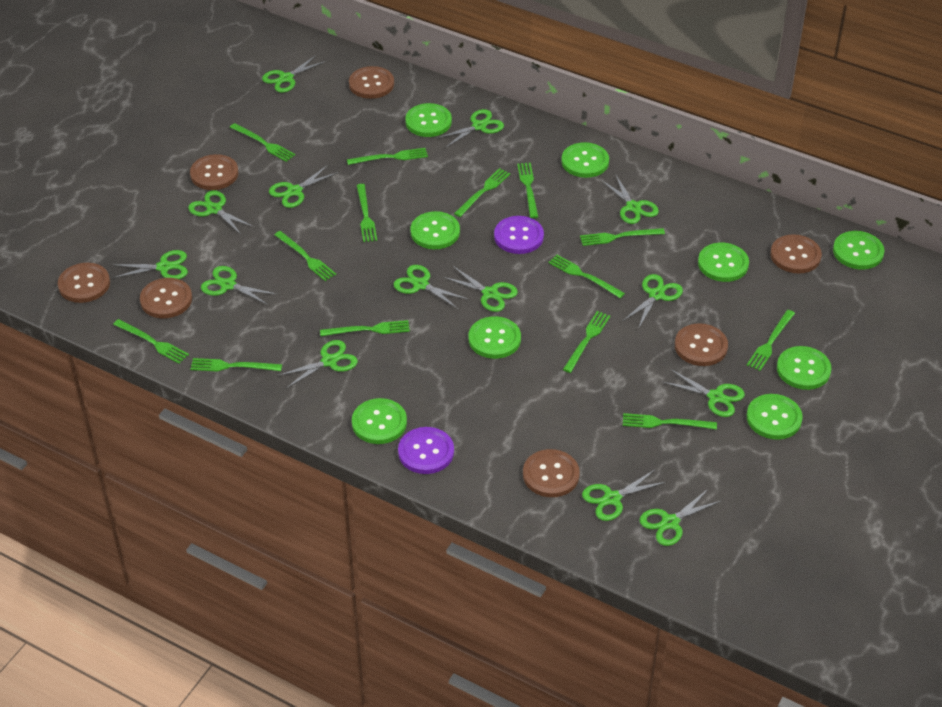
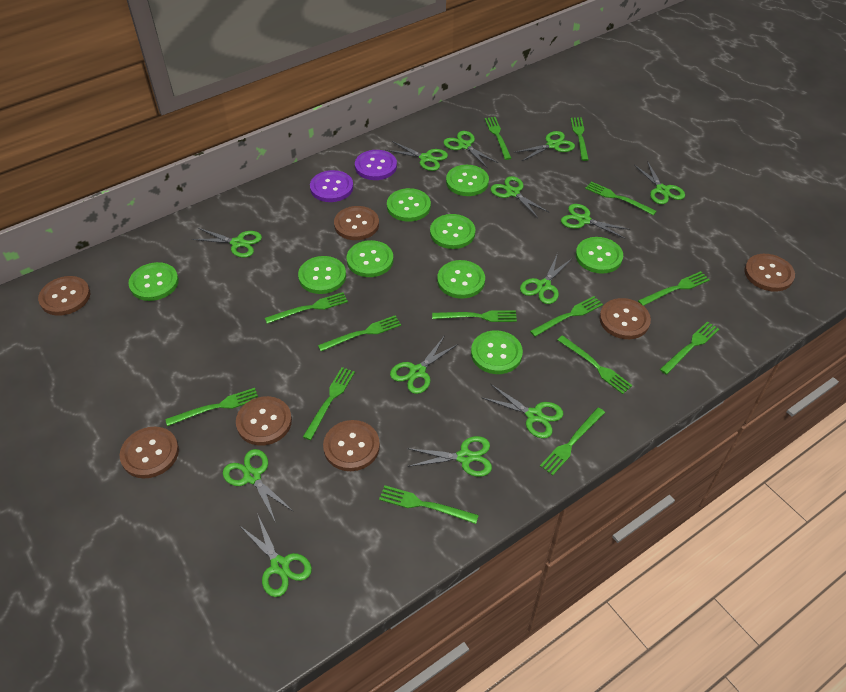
green scissors: [112,250,188,279] [188,190,254,234] [201,266,278,305] [262,55,327,93] [269,165,339,208] [277,340,358,388] [393,265,469,310] [436,109,504,148] [443,266,518,312] [582,469,667,521] [601,174,659,224] [623,274,683,329] [639,488,721,546] [662,369,745,417] = 14 -> [192,228,262,258] [223,449,294,523] [239,513,312,597] [386,141,448,171] [390,335,458,394] [407,436,492,477] [443,131,498,168] [481,384,563,439] [490,176,549,218] [514,131,575,161] [520,253,573,304] [561,204,630,239] [634,161,685,204] = 13

